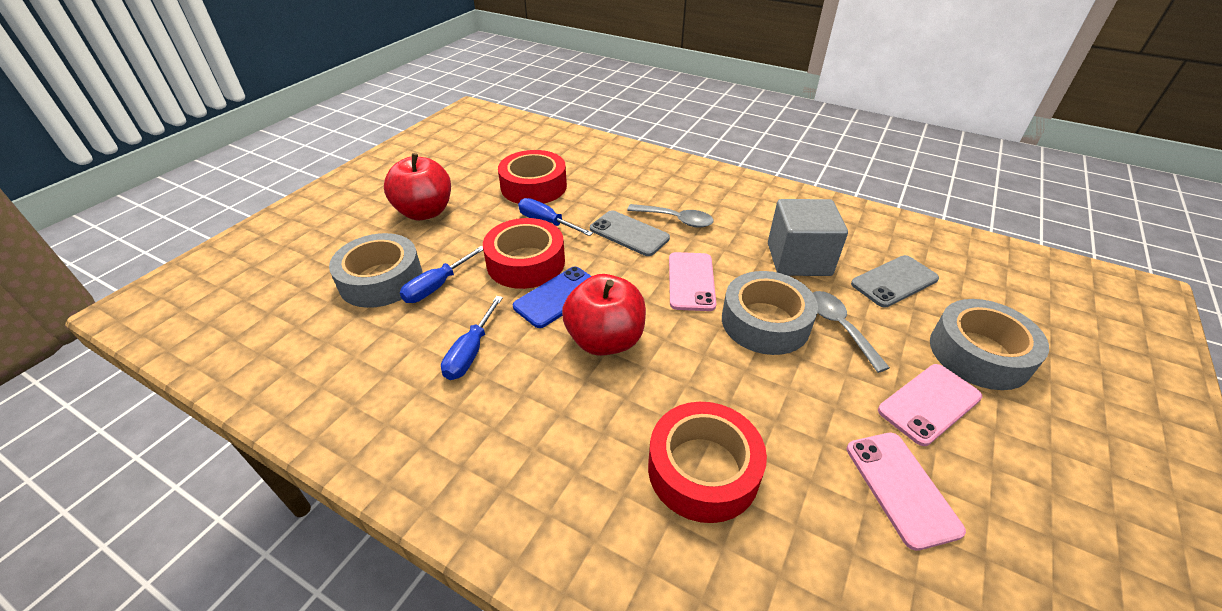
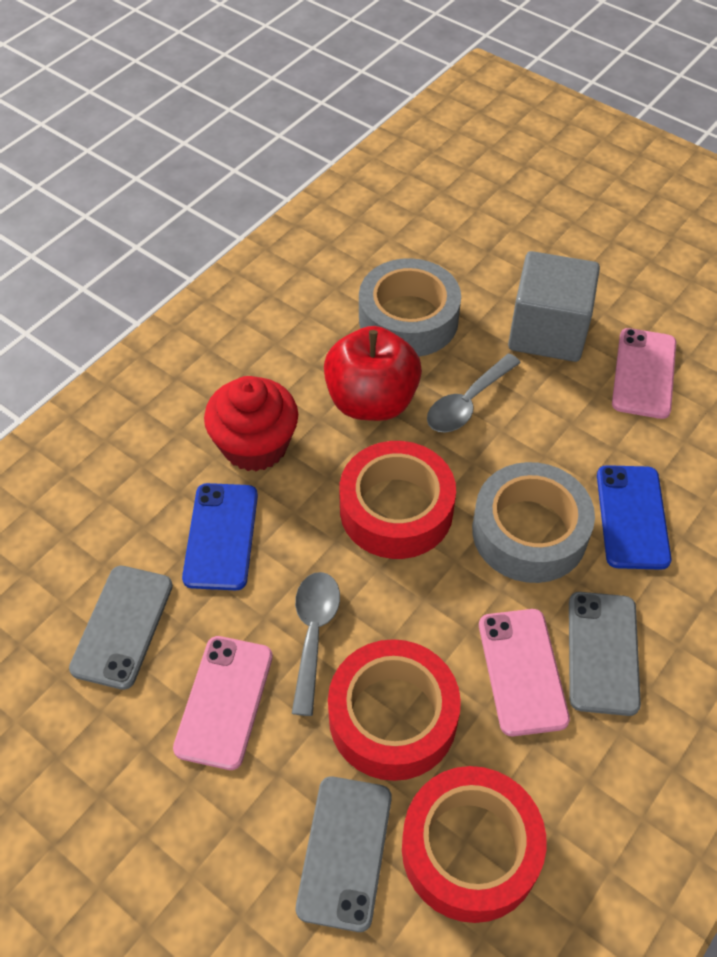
blue phone: [513,266,591,328] = 1 -> [182,483,258,590] [597,465,672,570] = 2
blue screwdriver: [400,246,483,303] [441,296,503,380] [518,198,593,236] = 3 -> none = 0
grey phone: [590,210,670,256] [851,255,939,308] = 2 -> [69,566,173,690] [296,776,392,932] [569,592,641,716] = 3
grey tape: [329,233,422,308] [722,271,818,355] [930,299,1049,390] = 3 -> [359,258,461,357] [472,462,595,583] = 2
red apple: [384,153,451,220] [562,274,646,356] = 2 -> [324,326,422,421] = 1
red cupcake: none = 0 -> [204,376,298,471] = 1

